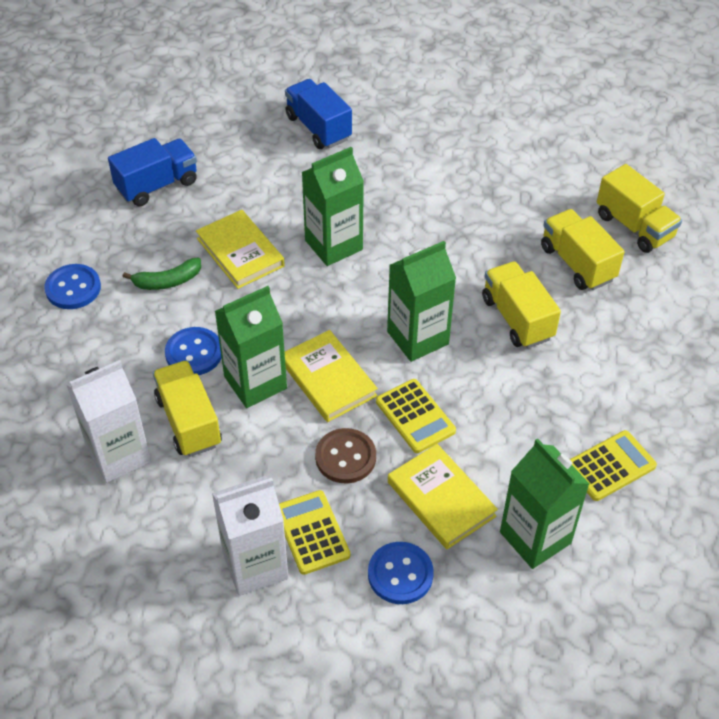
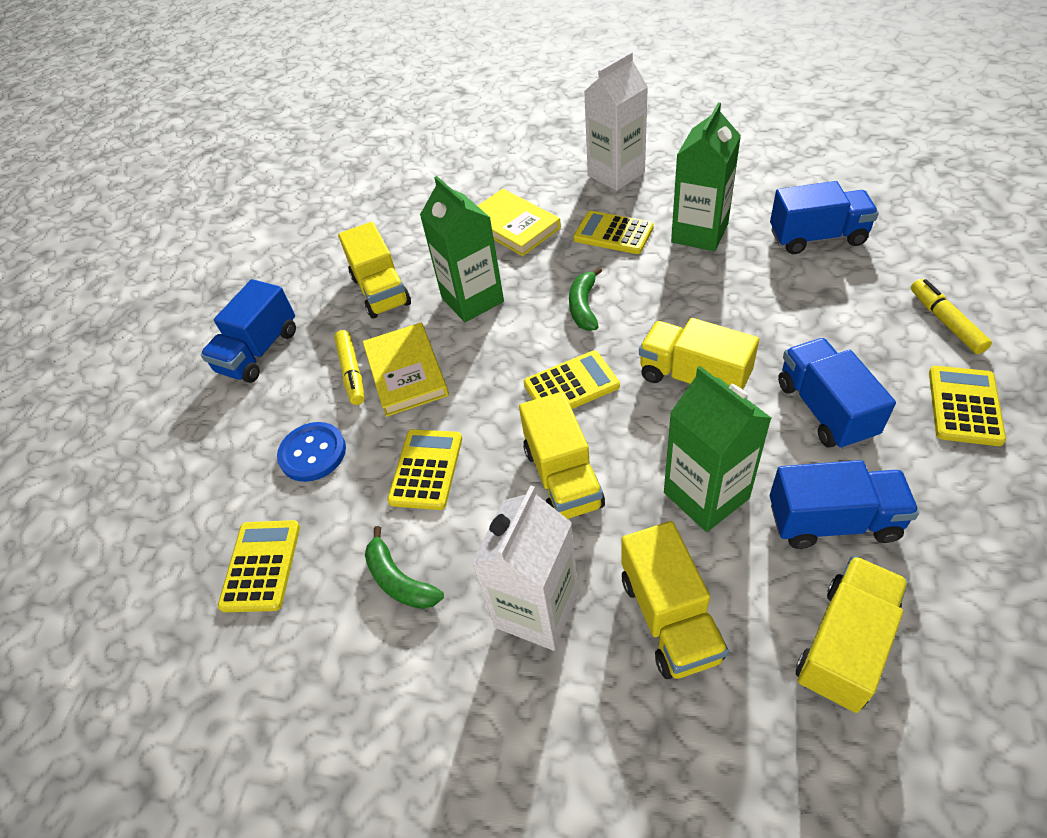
blue button: [44,264,101,309] [165,327,221,375] [368,542,434,604] = 3 -> [277,422,346,482] = 1
blue truck: [108,138,197,206] [285,79,352,149] = 2 -> [200,279,296,383] [770,181,879,254] [770,460,919,549] [778,338,896,450] = 4
brown button: [315,428,376,483] = 1 -> none = 0
green banana: [123,257,201,290] = 1 -> [365,526,444,609] [569,267,602,331] = 2
green carton: [215,286,287,408] [302,147,364,266] [387,241,456,362] [500,438,590,569] = 4 -> [420,176,504,322] [664,366,771,532] [671,102,741,251] = 3
yellow book: [196,210,285,289] [285,330,378,422] [388,444,498,549] = 3 -> [363,323,449,417] [478,189,561,256] = 2
yellow calculator: [279,490,350,575] [376,379,456,453] [570,430,657,501] = 3 -> [218,520,300,612] [387,429,462,510] [523,351,620,409] [573,211,654,254] [929,366,1006,446] = 5
yellow marker: none = 0 -> [334,330,365,405] [911,279,992,354] = 2
yellow truck: [153,360,222,457] [482,261,561,348] [541,209,625,290] [597,164,682,253] = 4 -> [338,222,411,319] [519,392,605,519] [621,521,729,679] [639,318,759,389] [796,556,909,713] = 5

